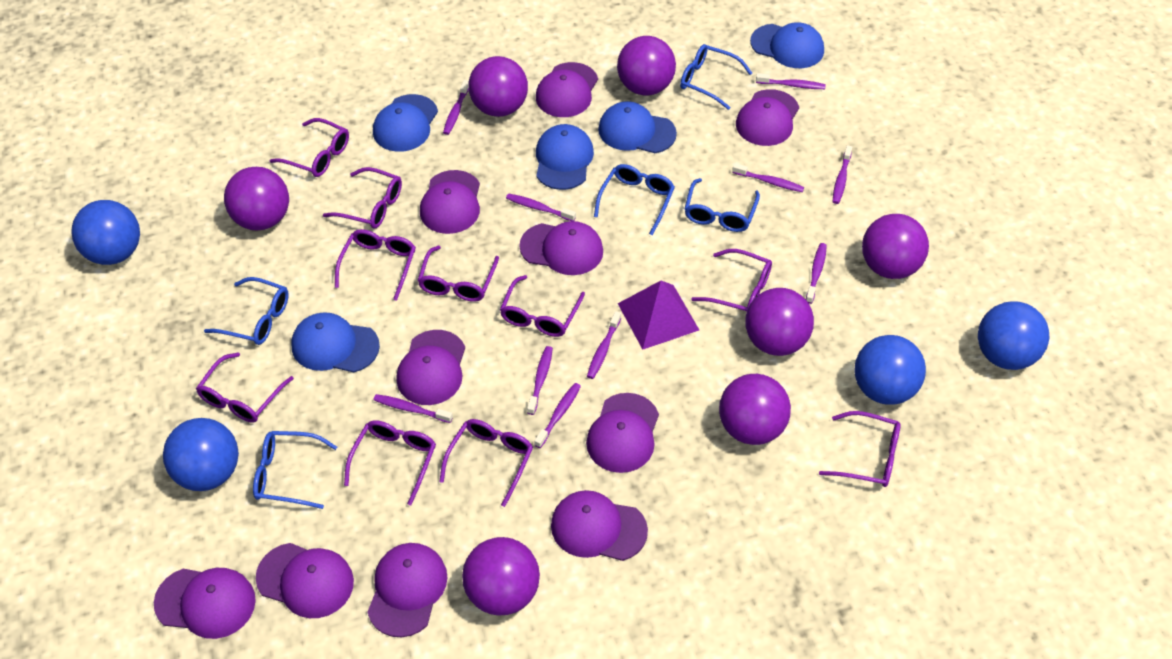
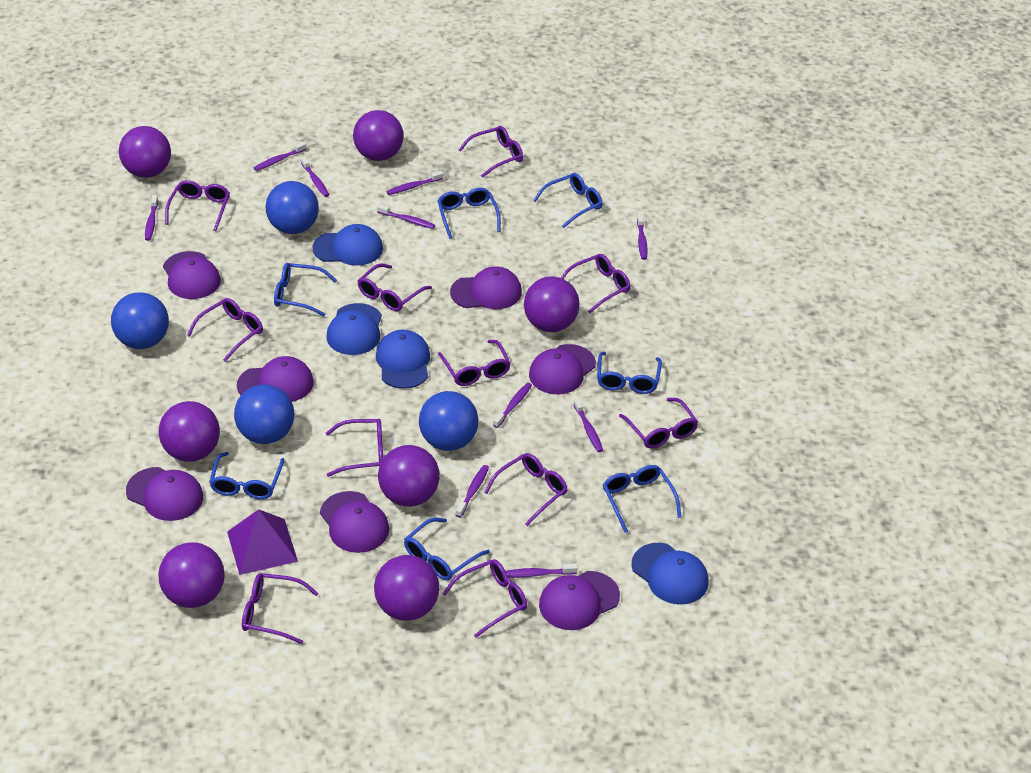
blue cap: [291,312,380,372] [373,94,438,152] [536,124,594,190] [598,101,677,153] [750,22,824,68] = 5 -> [312,224,383,266] [326,303,382,355] [376,330,430,389] [631,543,709,605] = 4
blue glasses: [204,277,289,345] [253,431,337,509] [594,164,675,235] [680,44,752,110] [685,178,760,232] = 5 -> [209,452,284,499] [274,263,337,316] [404,518,490,581] [437,188,501,239] [533,173,602,228] [597,352,662,394] [603,465,681,533] = 7
purple cap: [154,568,256,639] [256,543,354,618] [367,543,448,637] [396,330,465,405] [420,170,480,234] [519,221,603,275] [536,62,598,117] [551,490,648,561] [586,393,659,473] [736,89,799,146] = 10 -> [126,467,203,521] [163,251,221,299] [237,356,314,402] [320,491,389,553] [450,266,522,309] [529,344,596,394] [539,571,620,630] = 7
purple glasses: [196,352,294,423] [270,118,349,177] [323,167,402,229] [335,229,416,301] [344,420,436,505] [418,246,499,302] [439,419,533,507] [500,275,585,337] [692,249,772,313] [819,411,901,487] = 10 -> [165,180,230,231] [187,298,263,362] [242,573,319,644] [326,419,383,477] [358,263,432,311] [438,340,511,386] [442,559,527,638] [459,126,523,178] [484,453,568,526] [561,254,630,313] [619,398,698,448] = 11

